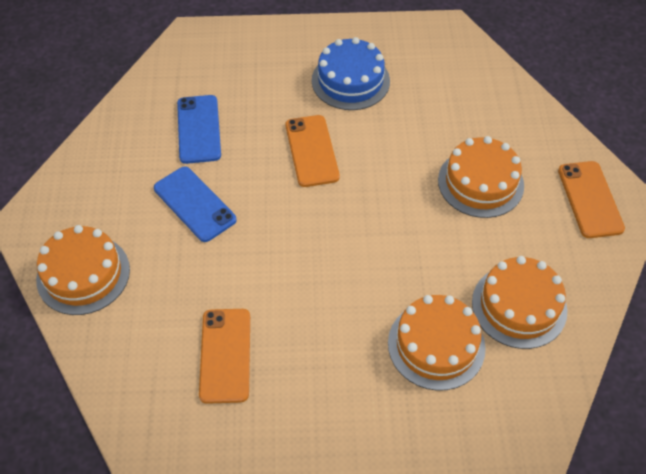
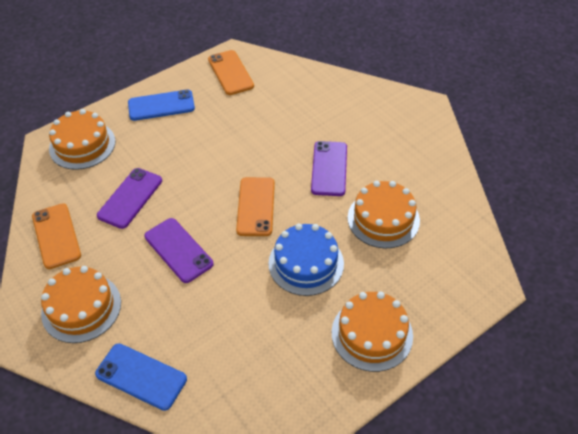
purple phone: none = 0 -> [97,168,162,229] [144,218,214,283] [311,141,347,196] = 3

